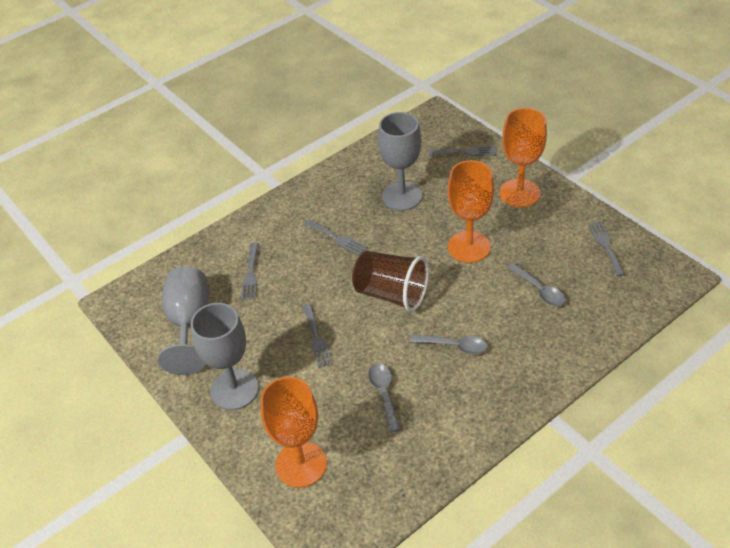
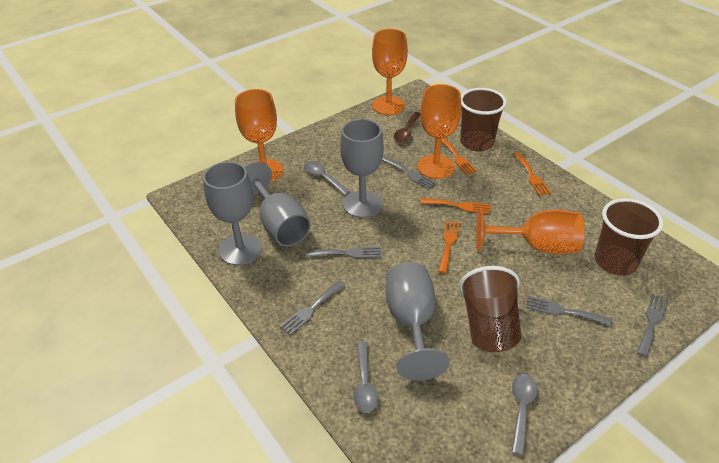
brown cup: [352,251,429,312] = 1 -> [459,266,521,352] [460,88,507,151] [594,198,663,276] = 3
brown spoon: none = 0 -> [394,112,420,142] = 1
grey goblet: [158,267,209,375] [190,303,259,410] [378,112,422,211] = 3 -> [203,162,262,265] [244,161,311,246] [340,119,384,218] [386,262,449,381] = 4
orange fork: none = 0 -> [420,198,491,214] [438,220,460,274] [441,138,477,175] [514,153,551,196] = 4
orange goblet: [260,377,327,488] [448,160,494,263] [499,108,547,207] = 3 -> [235,89,283,182] [372,29,408,115] [417,84,461,179] [476,208,585,254] = 4

